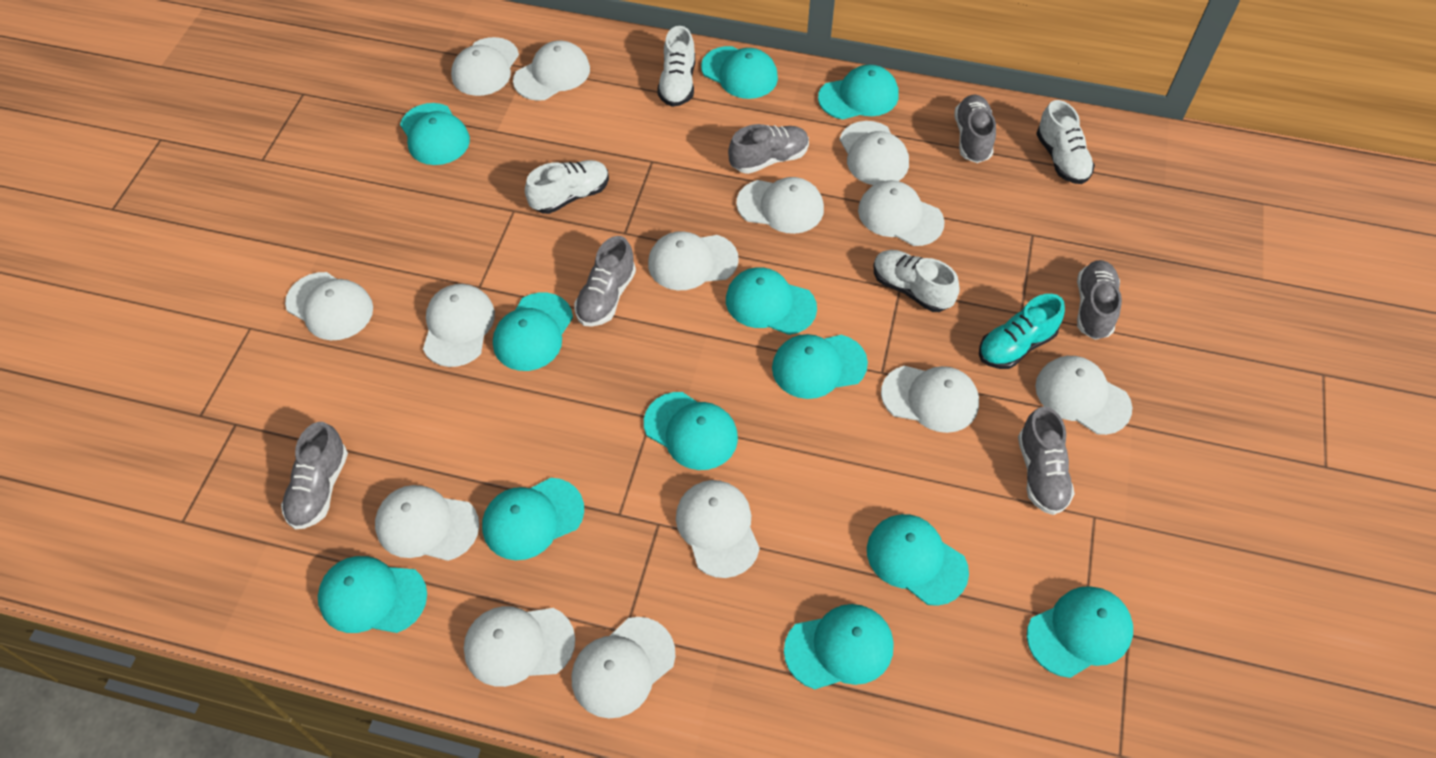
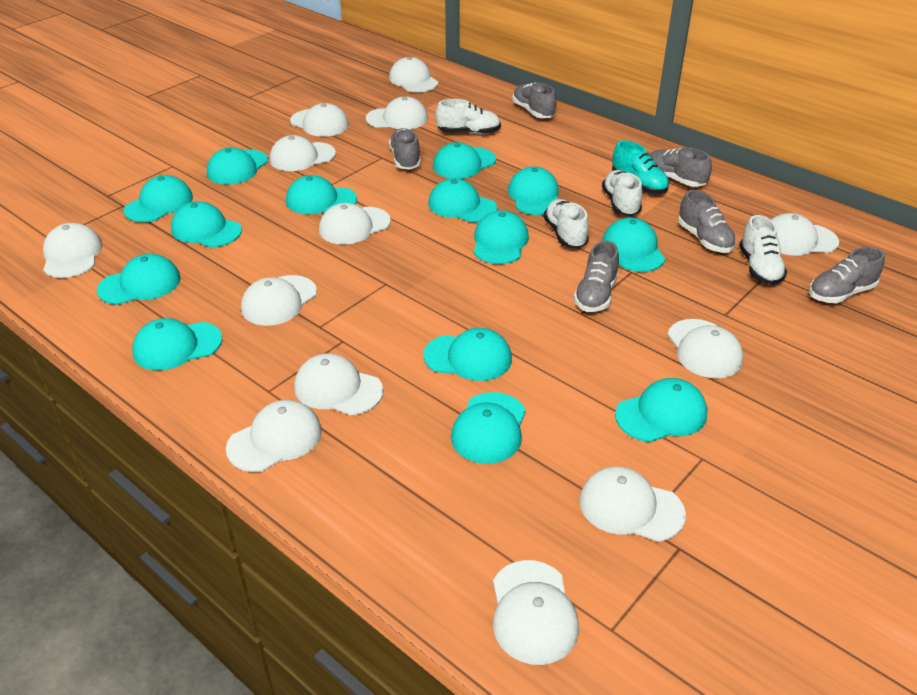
turquoise cap: [318,556,427,633] [400,103,470,165] [482,478,584,560] [493,293,573,371] [644,392,738,470] [701,46,778,99] [726,267,817,335] [772,334,868,399] [784,604,894,689] [818,64,898,120] [867,514,969,606] [1027,586,1133,678] = 12 -> [97,254,181,305] [124,175,193,222] [132,318,222,370] [171,201,242,248] [207,147,268,185] [286,175,357,214] [423,328,512,381] [428,178,497,223] [433,142,496,179] [451,392,526,464] [473,210,529,264] [508,166,559,215] [602,217,665,272] [615,378,707,442] = 14
white cap: [285,272,373,340] [375,485,479,561] [423,284,495,367] [451,37,519,96] [464,606,575,687] [513,40,590,101] [572,617,676,718] [648,231,739,290] [676,480,760,578] [736,177,824,234] [840,121,909,185] [858,180,945,246] [881,366,979,433] [1035,356,1132,435] = 14 -> [43,223,102,278] [226,400,322,472] [241,275,317,326] [270,135,336,171] [290,103,349,137] [294,353,383,415] [319,203,391,245] [366,96,428,129] [389,57,438,92] [493,560,579,665] [579,466,686,542] [668,319,743,378] [771,213,839,256] = 13

